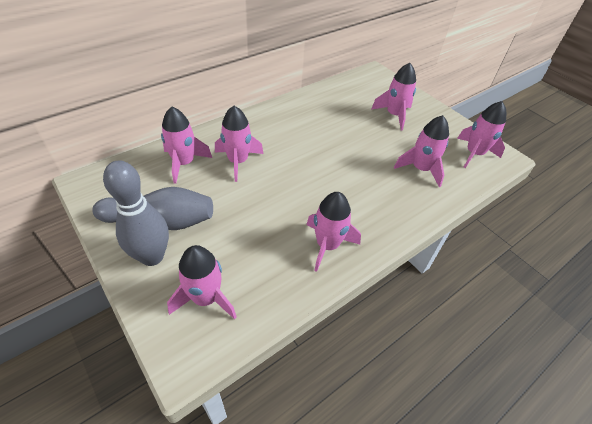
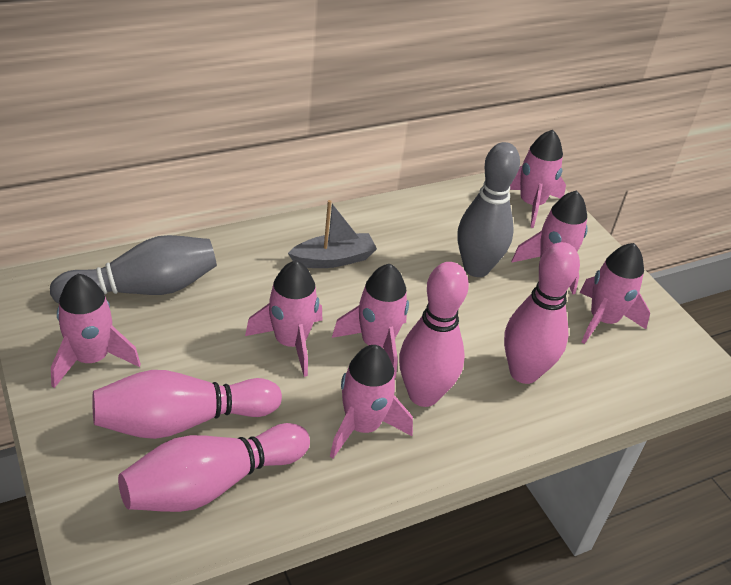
grey boat: none = 0 -> [288,200,377,268] = 1
pink bowling pin: none = 0 -> [92,370,282,439] [118,423,310,512] [399,262,469,407] [504,242,580,384] = 4

